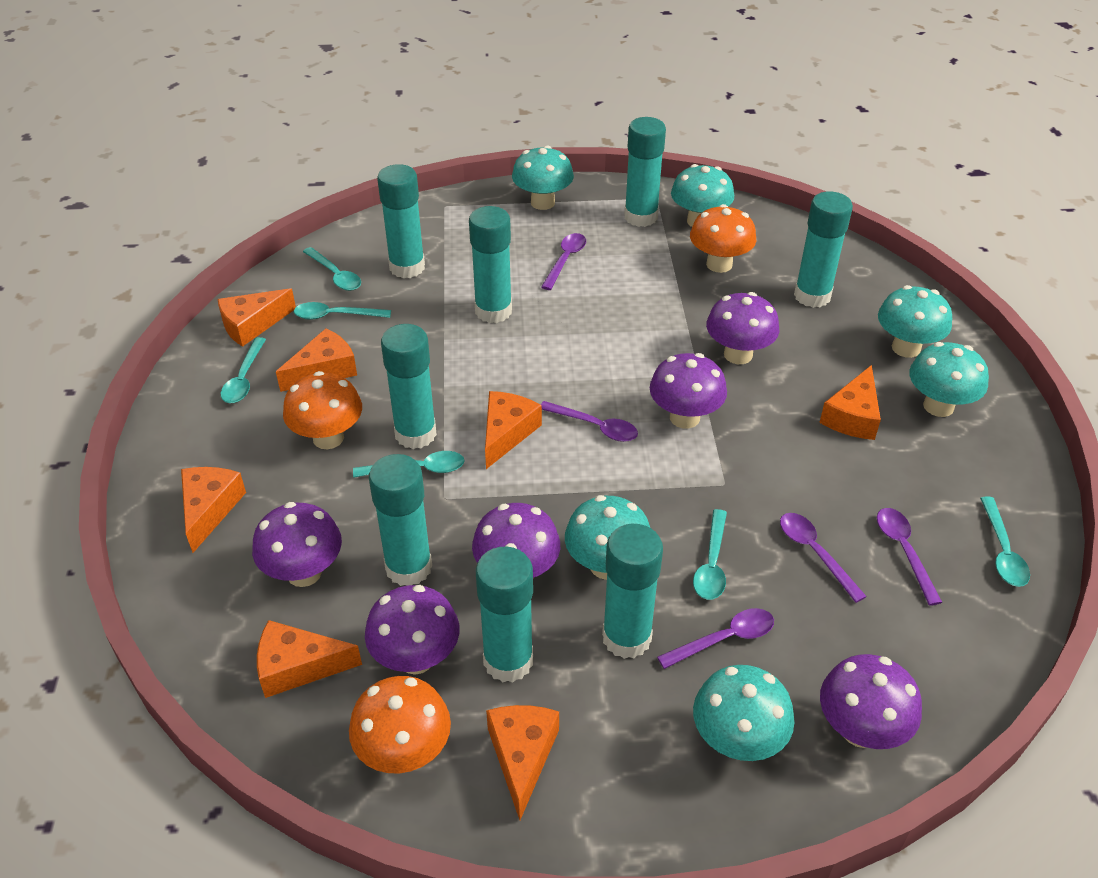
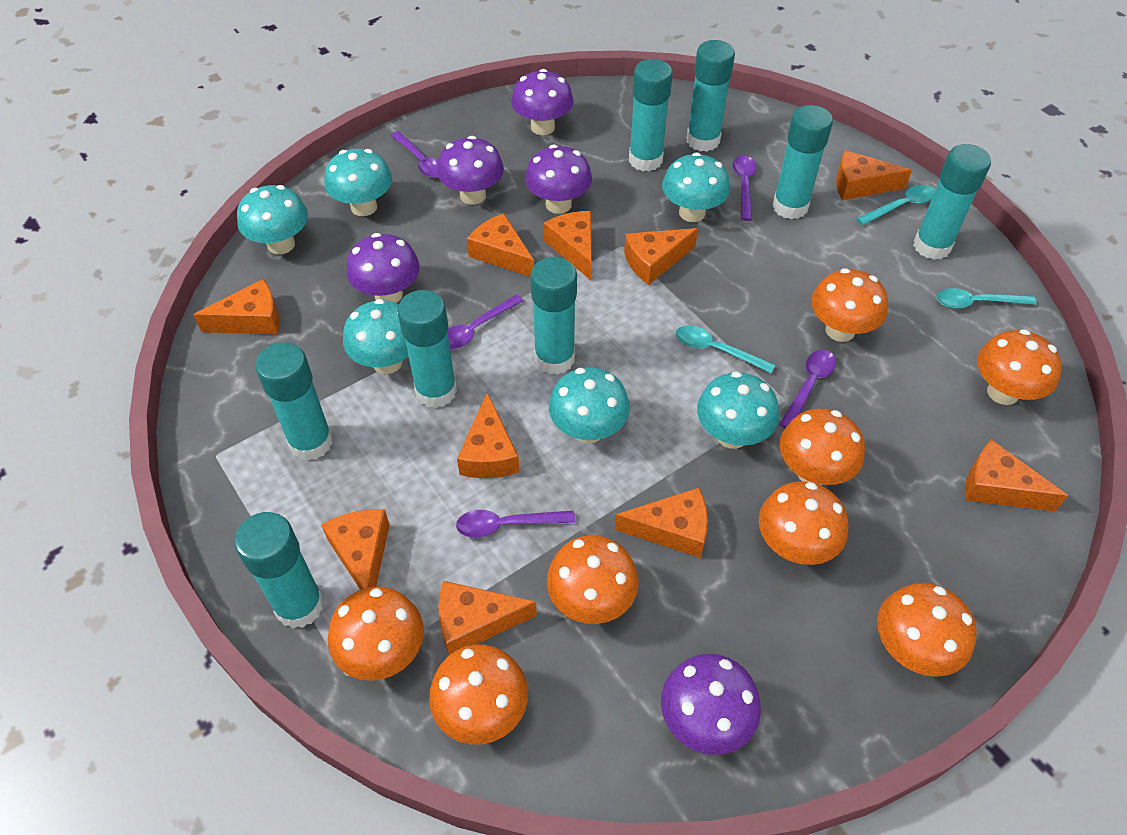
orange cheese: [181,467,246,553] [217,288,296,347] [257,620,362,698] [276,328,357,392] [485,391,542,469] [486,705,559,820] [819,365,881,440] = 7 -> [193,279,279,334] [321,509,390,590] [438,581,537,655] [457,393,519,478] [467,213,534,276] [544,211,592,280] [615,488,708,558] [624,228,698,285] [836,150,912,200] [965,439,1068,511] = 10
orange mushroom: [283,371,362,449] [349,676,451,773] [690,204,756,273] = 3 -> [328,586,424,681] [429,645,528,744] [547,535,638,624] [759,481,848,565] [780,409,865,485] [811,268,888,342] [877,583,977,677] [977,329,1062,405] = 8
purple mushroom: [252,502,342,587] [365,585,459,674] [472,503,560,578] [650,353,727,429] [706,292,779,364] [820,654,922,749] = 6 -> [347,233,420,303] [437,136,504,205] [511,69,574,135] [525,145,592,214] [661,654,761,755] = 5
turquoise spoon: [221,337,266,403] [294,302,391,320] [303,247,361,291] [353,451,465,478] [693,509,727,600] [980,497,1030,587] = 6 -> [676,325,776,374] [856,185,935,225] [937,288,1037,309] = 3

